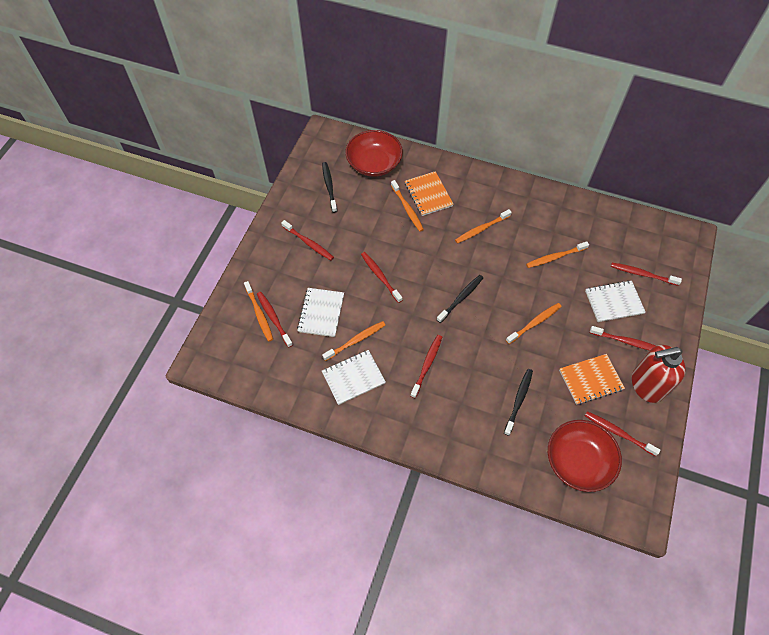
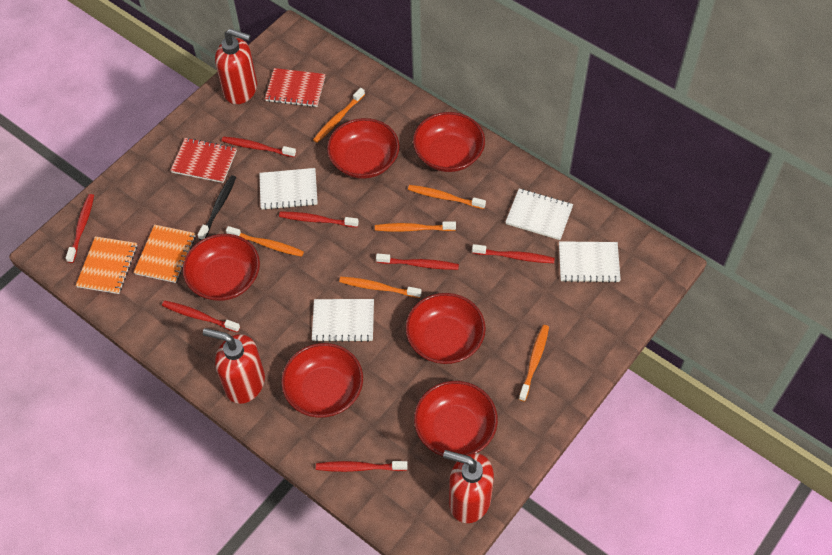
black toothbrush: [322,162,337,213] [437,275,483,323] [504,369,533,436] = 3 -> [198,175,236,240] = 1
red bowl: [345,130,403,177] [548,420,622,492] = 2 -> [183,234,260,301] [281,343,363,418] [327,118,400,179] [405,293,486,364] [413,112,485,172] [414,381,498,456] = 6
red notebook: none = 0 -> [170,138,237,183] [265,68,325,107] = 2
red soap dispenser: [632,345,686,403] = 1 -> [203,328,265,404] [215,29,257,104] [443,450,494,523] = 3
white notebook: [297,288,344,337] [322,350,386,405] [585,280,646,322] = 3 -> [259,168,318,210] [312,299,374,342] [506,189,573,240] [559,241,621,283] = 4

